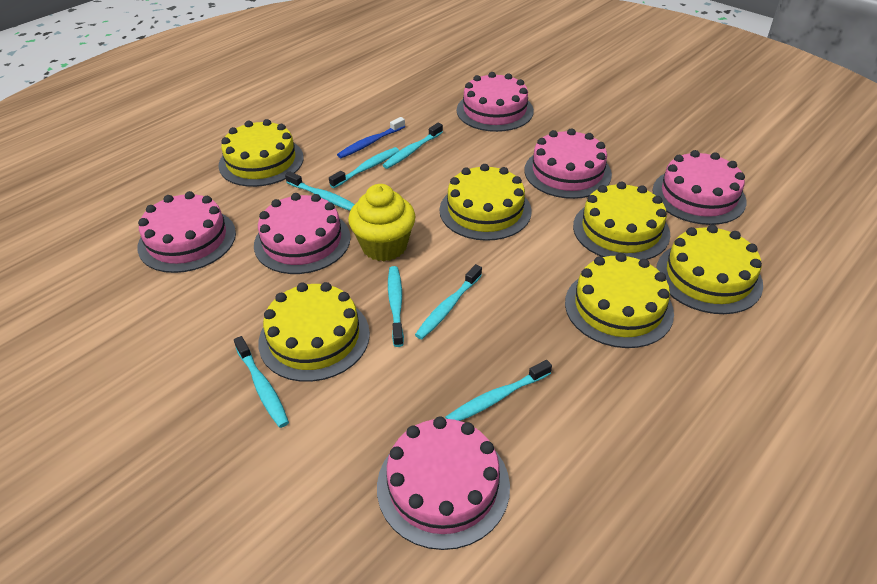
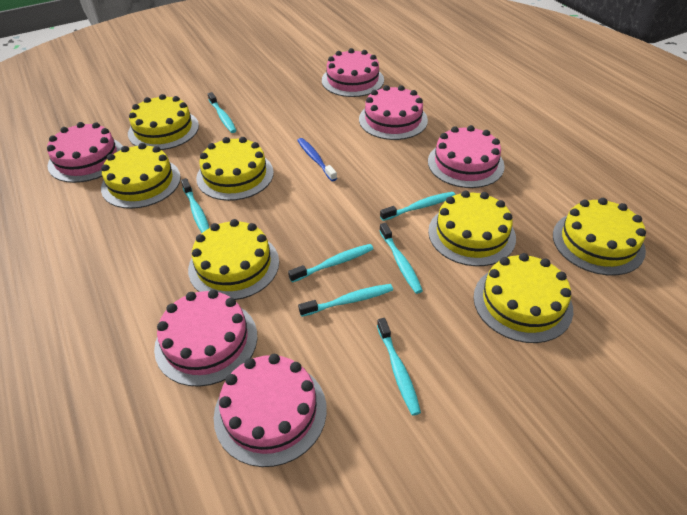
yellow cake: [218,119,304,187] [258,282,370,382] [440,164,532,241] [565,253,674,348] [573,181,670,260] [656,225,763,314] = 6 -> [101,143,181,209] [128,94,199,150] [188,219,279,300] [196,137,274,201] [428,191,516,266] [474,253,573,343] [553,198,646,276] = 7
yellow cupcake: [348,184,415,261] = 1 -> none = 0

